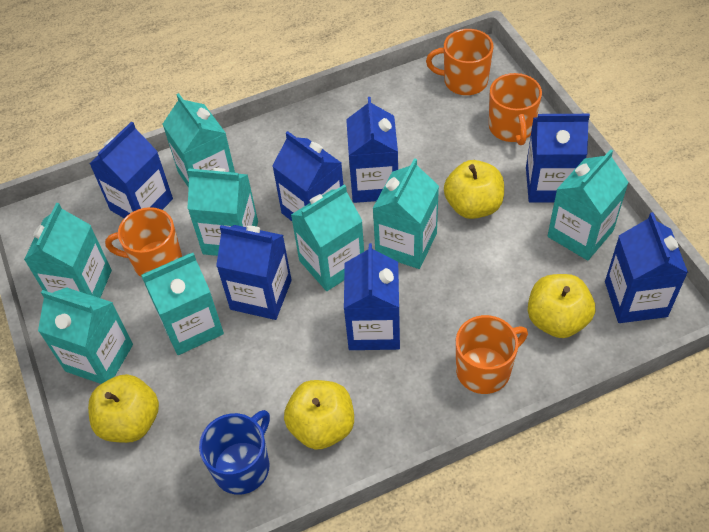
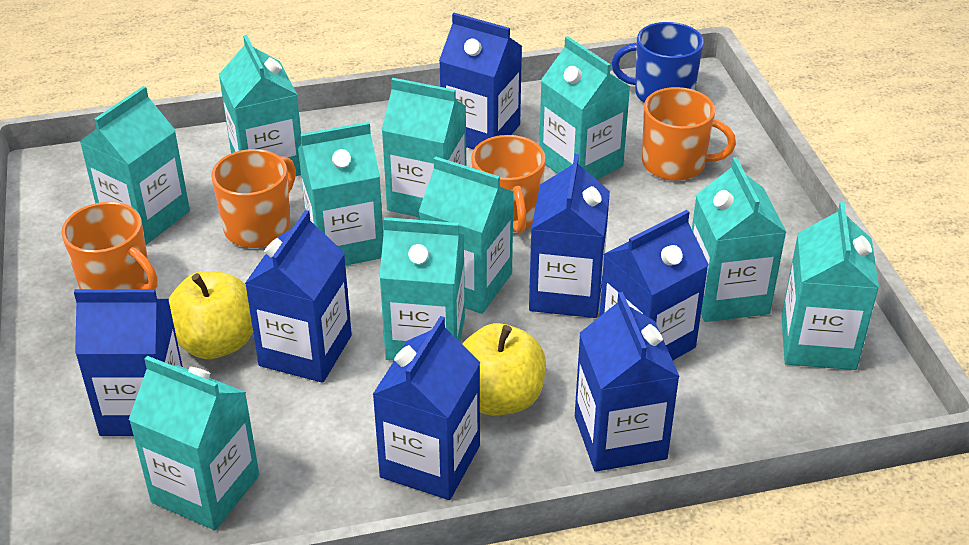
turquoise carton: [24,203,112,298] [38,287,133,384] [141,253,224,355] [163,93,235,188] [187,168,258,256] [291,184,364,291] [372,158,439,269] [548,149,629,260] = 8 -> [80,86,190,245] [129,356,259,530] [219,35,302,176] [298,122,383,266] [379,217,465,361] [382,78,466,217] [418,156,514,314] [539,36,630,180] [692,157,786,322] [781,201,879,370] = 10
yellow apple: [88,374,159,443] [284,380,354,450] [444,160,504,219] [528,274,595,338] = 4 -> [169,271,253,359] [462,323,546,416] = 2

